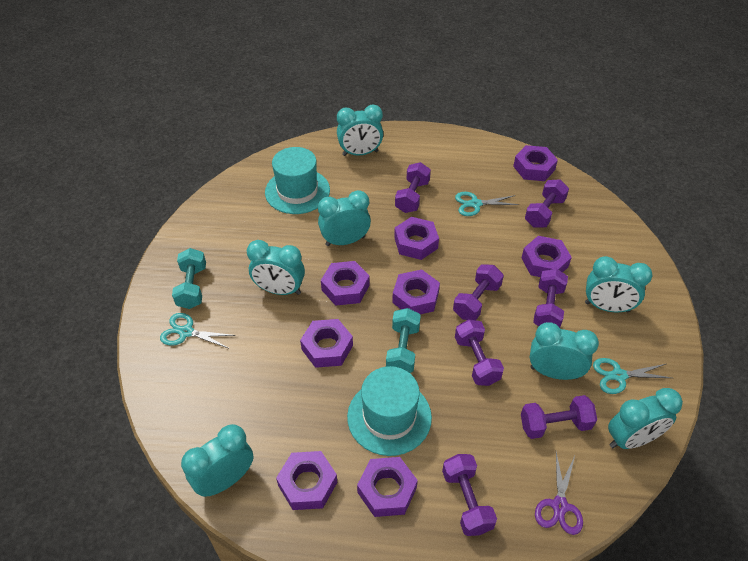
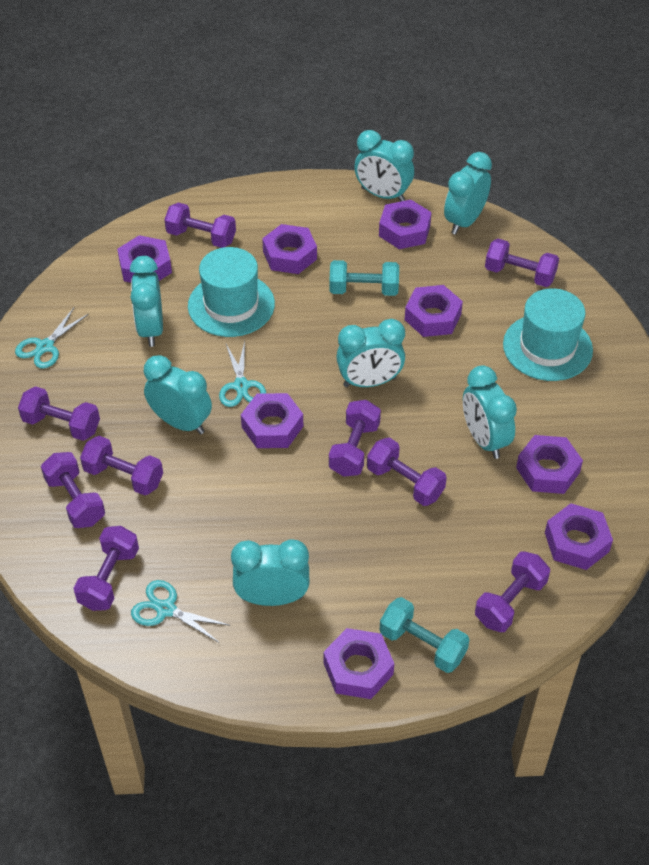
purple dumbbell: [395,162,431,213] [442,454,497,536] [453,264,504,320] [455,319,504,386] [521,395,597,439] [525,179,569,227] [533,269,568,328] = 7 -> [18,386,100,441] [41,452,105,528] [73,526,139,611] [80,436,163,495] [164,202,236,248] [329,400,381,477] [367,437,447,506] [475,551,550,632] [485,239,559,287] = 9
purple scissors: [535,452,583,535] = 1 -> none = 0

